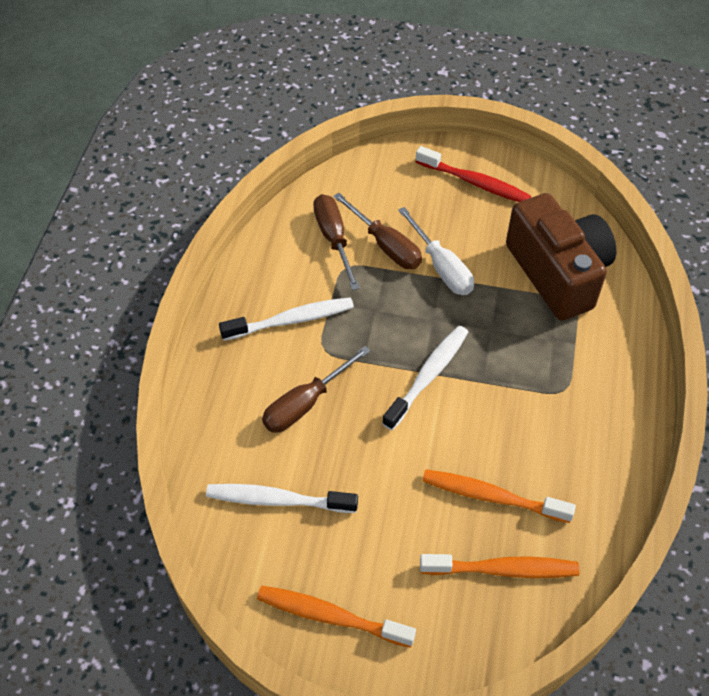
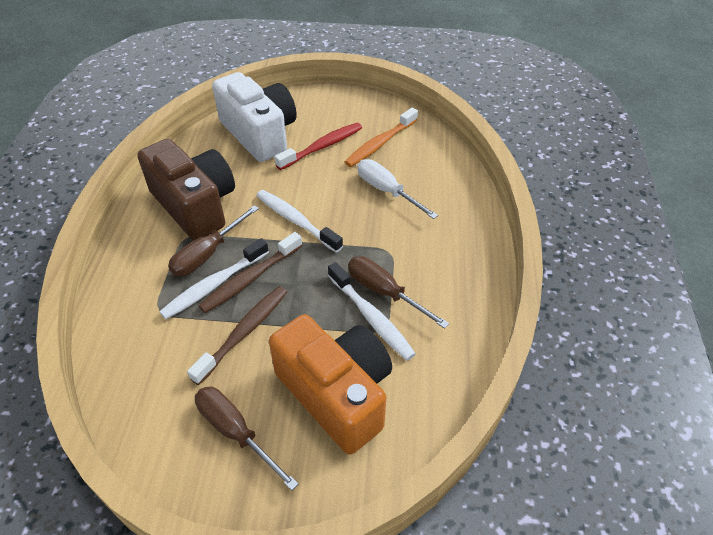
brown toothbrush: none = 0 -> [187,286,287,385] [199,232,303,313] = 2
orange camera: none = 0 -> [269,314,392,455] = 1
orange toothbrush: [257,586,416,648] [420,554,580,578] [422,470,576,523] = 3 -> [345,107,418,167] = 1
white camera: none = 0 -> [212,72,297,162] = 1

